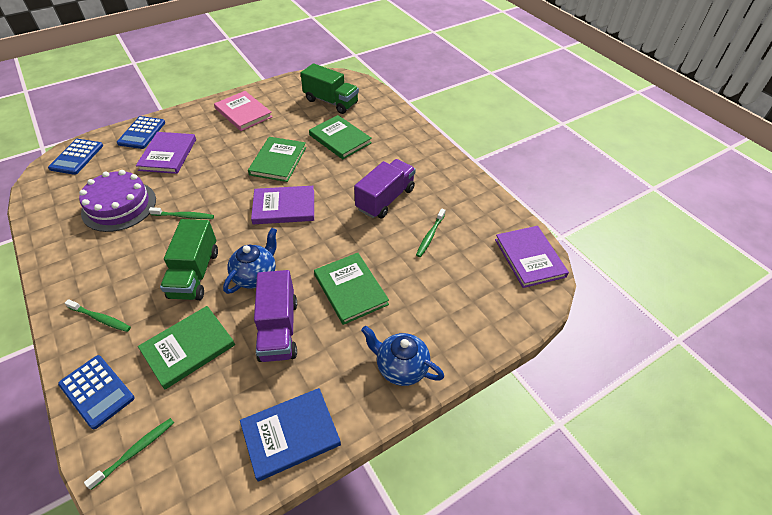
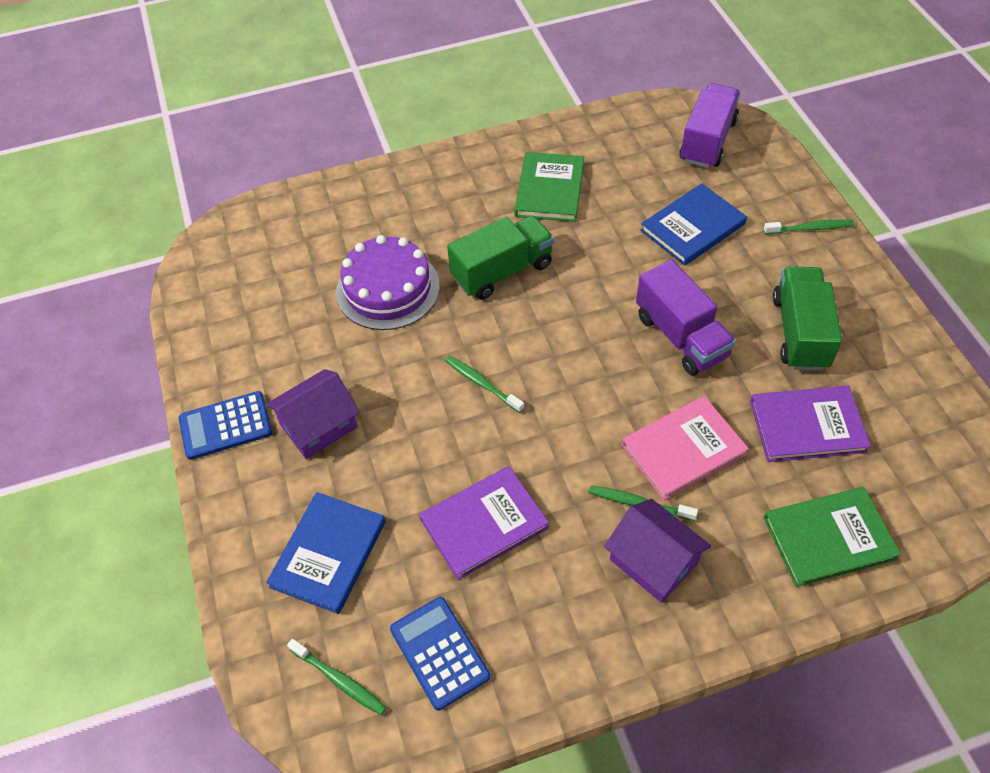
blue book: [240,388,341,482] = 1 -> [266,492,386,614] [640,183,747,266] = 2
blue calculator: [48,139,103,175] [58,355,135,429] [117,116,165,149] = 3 -> [179,391,272,460] [390,597,490,711] = 2
blue teapot: [223,228,277,294] [361,326,444,386] = 2 -> none = 0
green book: [138,306,235,389] [248,137,306,182] [309,115,372,159] [314,253,389,325] = 4 -> [514,152,584,222] [764,487,901,587] = 2
purple book: [136,132,196,174] [251,186,314,224] [495,226,569,288] = 3 -> [420,466,549,580] [750,386,871,462] = 2
purple house: none = 0 -> [266,369,360,459] [604,499,711,603] = 2

